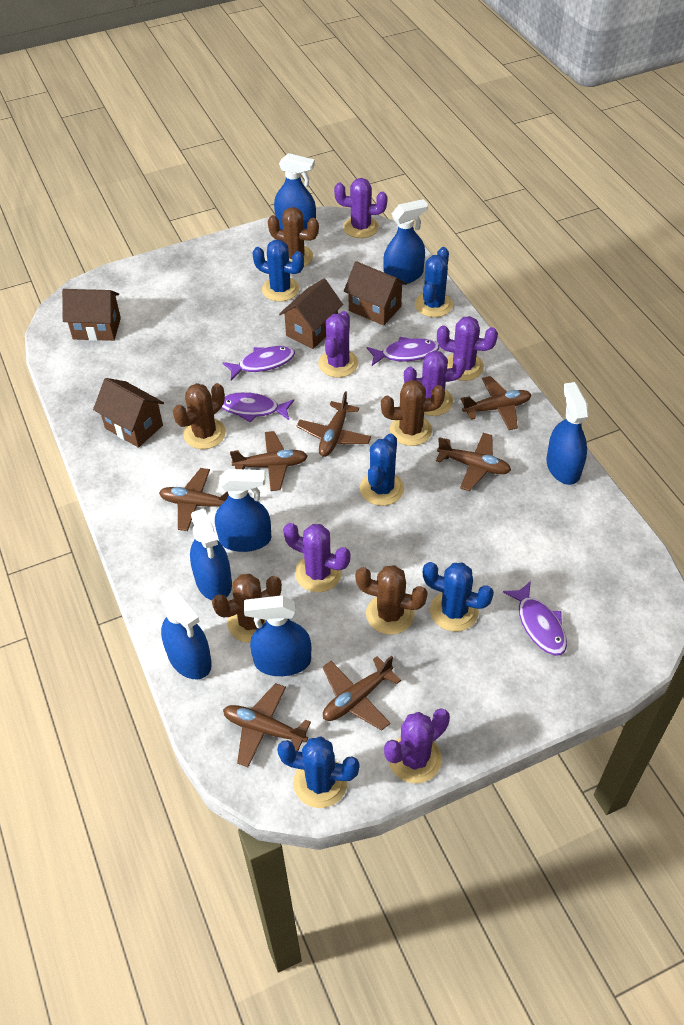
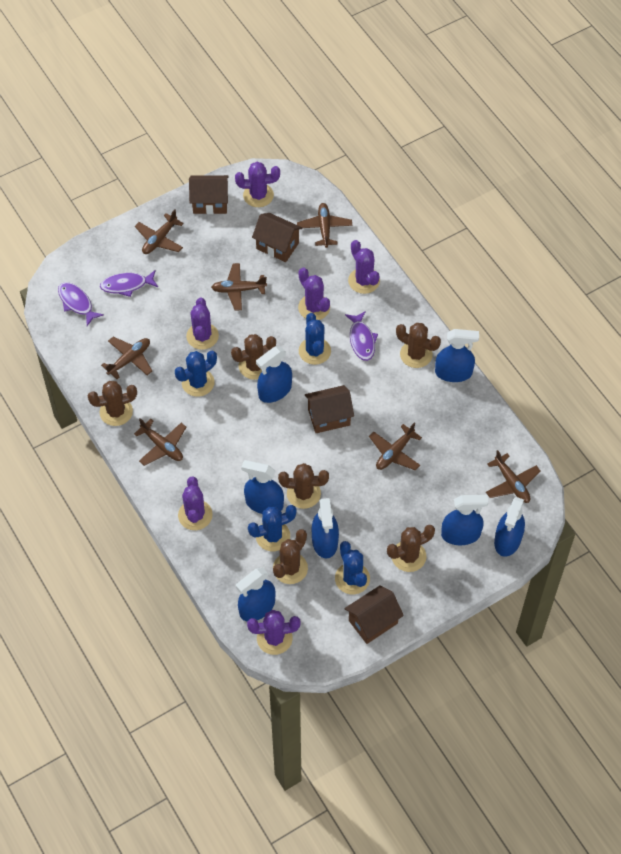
blue cactus: [252,240,304,302] [277,736,360,808] [360,433,404,506] [415,247,453,317] [423,562,494,632] = 5 -> [175,351,217,397] [248,505,297,551] [299,313,331,365] [335,541,370,594] = 4
brown cactus: [173,383,226,449] [212,574,282,643] [268,207,319,266] [355,565,428,635] [381,380,445,446] = 5 -> [88,381,137,426] [231,334,276,380] [273,529,308,584] [278,463,329,509] [387,525,435,572] [396,323,441,368] = 6
purple fish: [221,392,294,423] [222,346,295,380] [367,337,439,366] [503,581,567,656] = 4 -> [58,282,104,326] [100,270,158,297] [345,311,378,361] = 3

